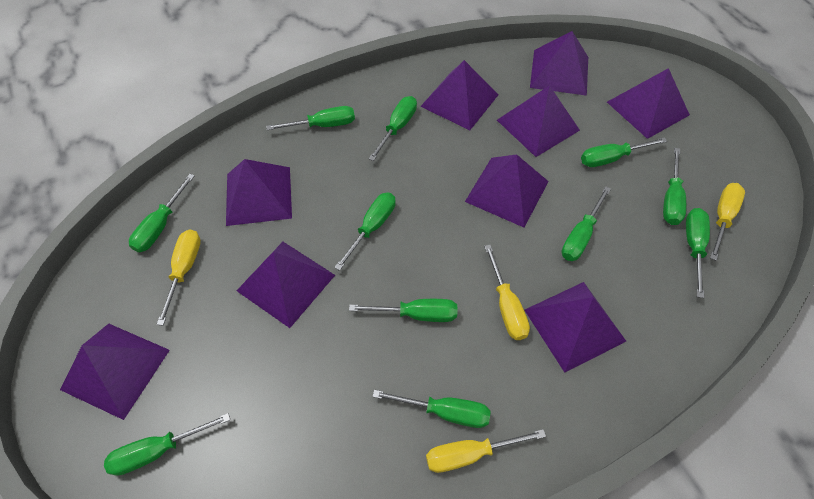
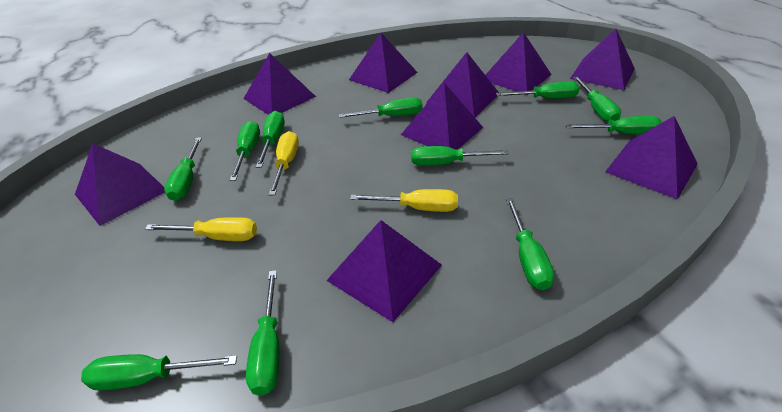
yellow screwdriver: [157,230,201,326] [426,429,546,473] [484,245,530,340] [710,183,745,261] = 4 -> [145,217,257,241] [269,131,299,195] [350,189,458,212] = 3

